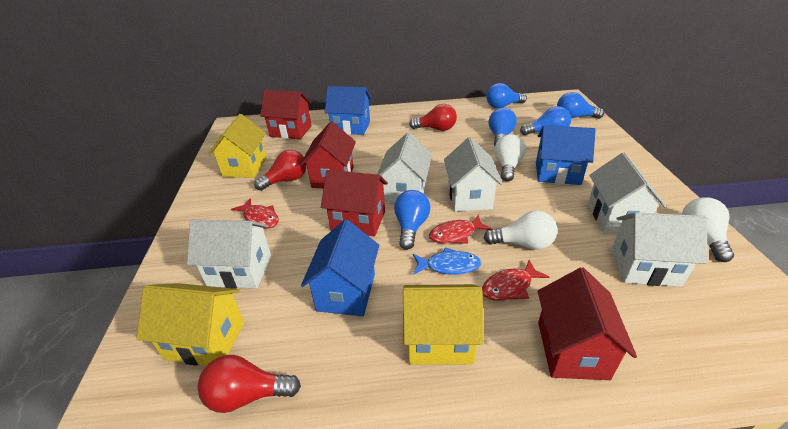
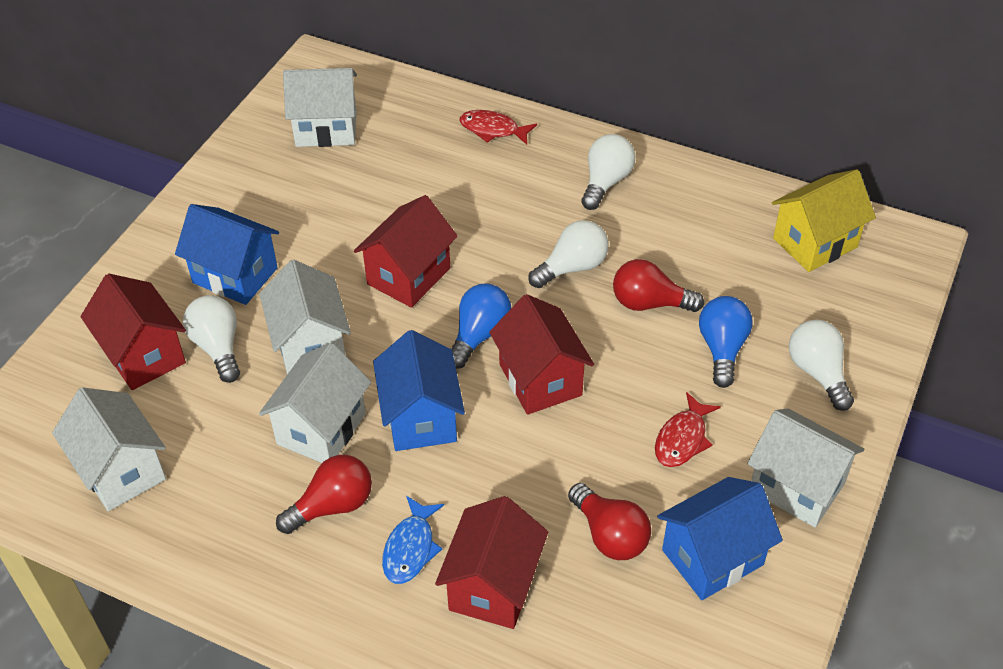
blue light bulb: [394,190,430,250] [486,83,527,109] [488,108,517,146] [520,106,571,135] [557,92,604,119] = 5 -> [452,283,511,369] [699,296,752,388] = 2
red fish: [231,198,279,229] [429,214,492,244] [482,260,549,301] = 3 -> [459,110,537,145] [655,392,721,467] = 2
white light bulb: [484,210,557,250] [494,134,526,181] [682,197,734,262] = 3 -> [183,295,240,383] [528,220,609,288] [581,134,635,210] [789,320,854,411] = 4
yellow house: [136,283,244,366] [208,114,267,178] [403,284,484,365] = 3 -> [772,169,876,272] = 1

